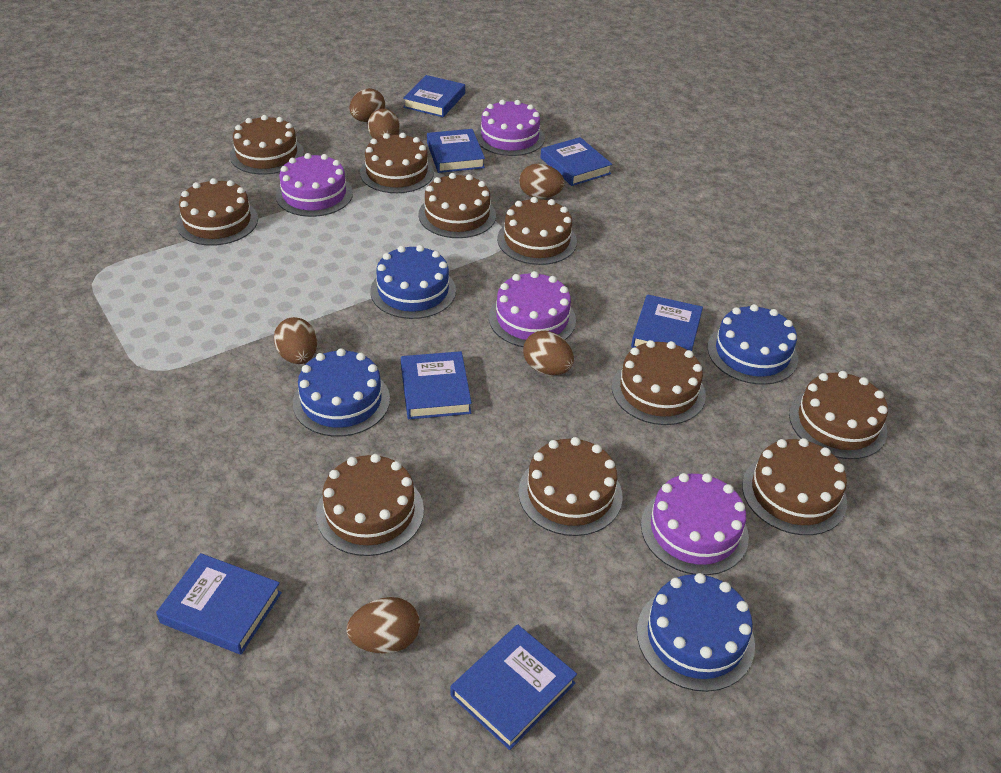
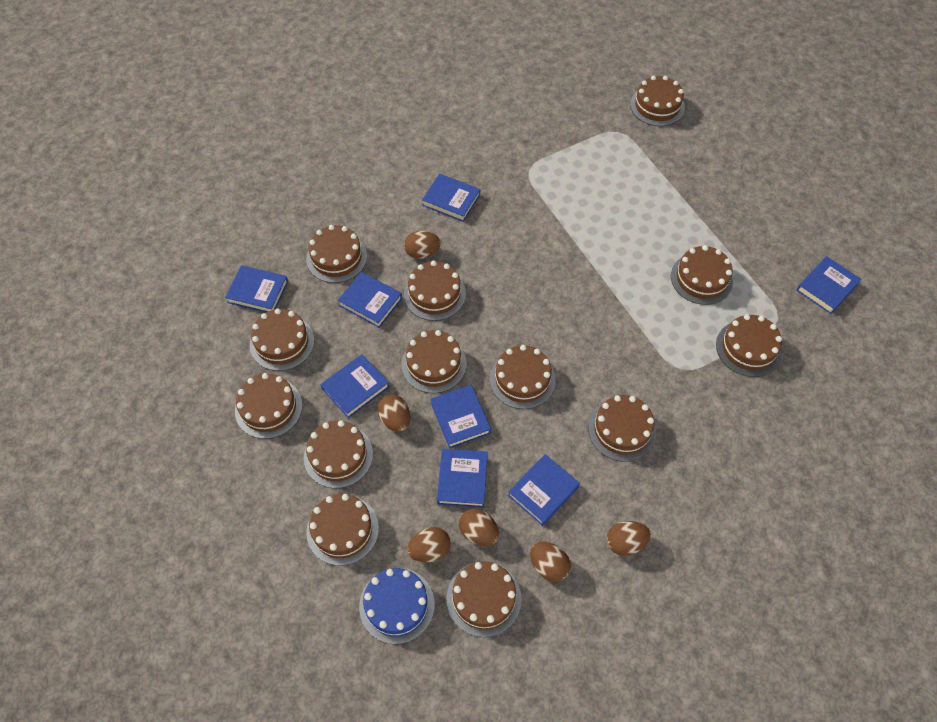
blue book: [156,553,282,654] [401,351,472,419] [403,75,465,117] [427,129,485,173] [451,625,577,750] [540,137,612,186] [631,294,703,351] = 7 -> [225,265,288,312] [321,354,389,418] [337,272,402,328] [422,174,480,222] [431,385,491,449] [437,449,488,508] [508,454,580,526] [796,256,861,314] = 8
blue cake: [293,348,390,437] [370,245,456,319] [637,573,755,692] [707,304,798,385] = 4 -> [359,568,434,644] = 1
brown cake: [176,178,258,246] [230,115,304,175] [316,454,424,556] [360,133,434,193] [418,173,496,238] [497,197,577,265] [518,437,623,536] [612,340,706,425] [742,438,847,535] [789,371,888,459] = 10 -> [235,373,302,439] [250,308,314,371] [304,420,373,488] [306,225,367,283] [306,494,379,566] [401,330,467,393] [404,260,466,321] [446,561,521,637] [490,345,556,409] [588,395,656,462] [630,75,685,126] [671,245,733,305] [716,314,782,377] = 13
purple cake: [275,153,353,217] [475,100,545,156] [489,271,576,347] [641,473,749,575] = 4 -> none = 0

